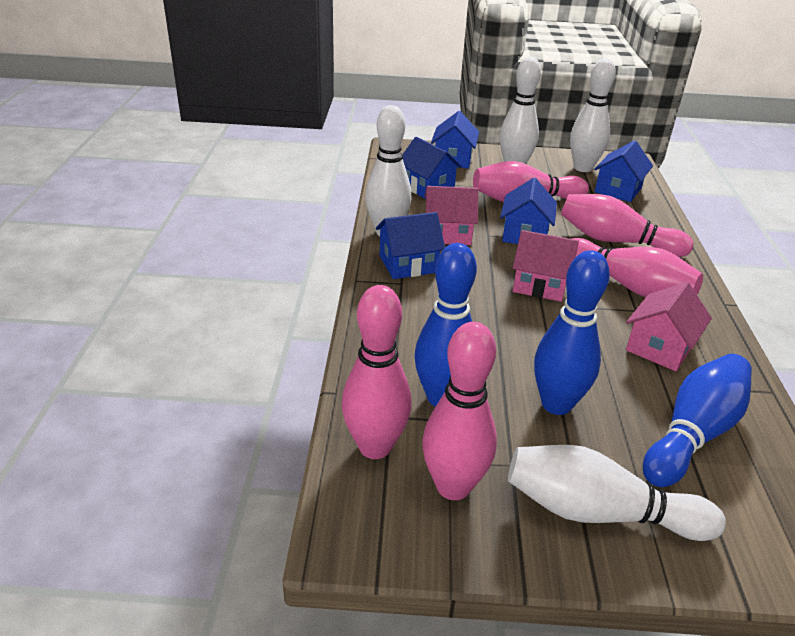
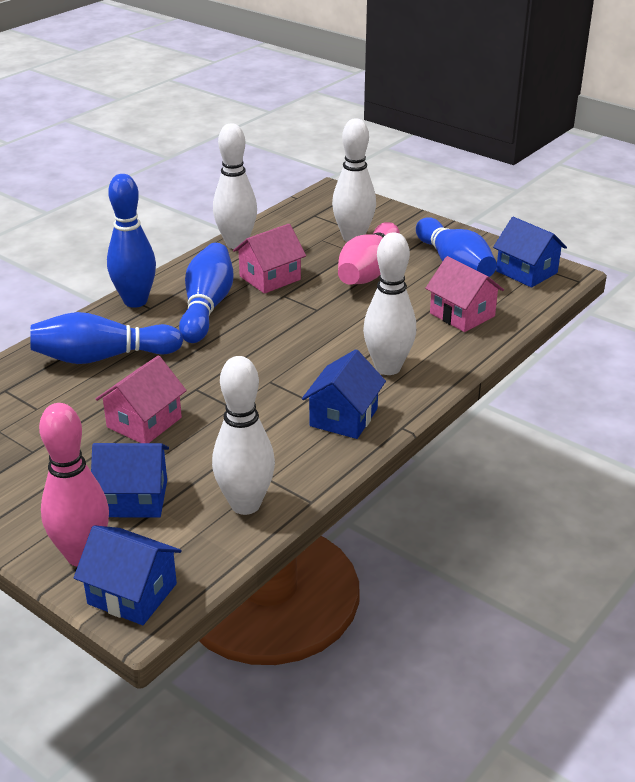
blue bowling pin: [415,243,477,407] [534,250,610,415] [643,354,752,487] = 3 -> [30,312,183,364] [107,174,156,308] [179,243,233,343] [416,217,497,277] = 4
blue house: [376,212,445,279] [402,137,462,199] [431,111,479,169] [500,178,557,244] [594,140,653,202] = 5 -> [74,525,182,625] [91,443,169,518] [302,349,386,439] [493,217,567,288] = 4
pink bowling pin: [342,285,411,459] [422,322,497,500] [473,161,589,202] [561,194,694,257] [572,238,703,297] = 5 -> [39,403,109,567] [338,222,400,285] = 2

